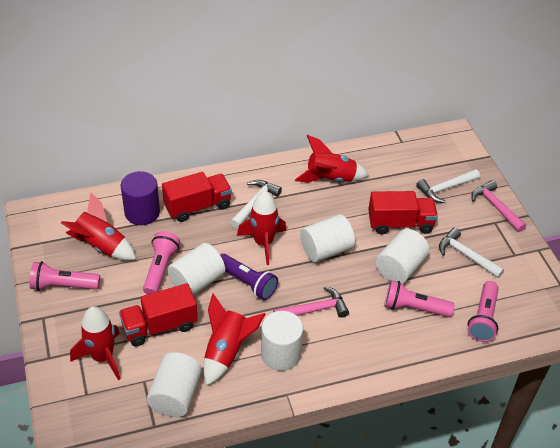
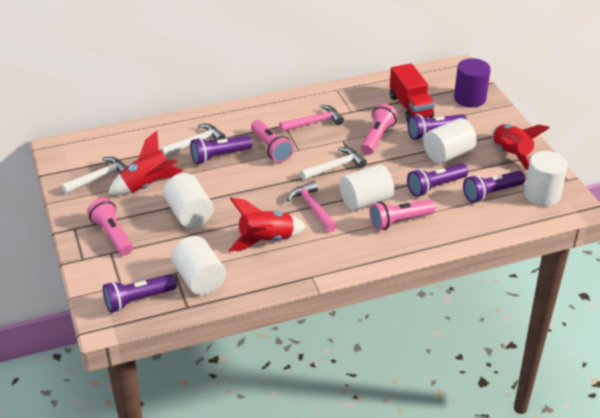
purple flashlight: [220,254,278,300] = 1 -> [103,274,177,313] [190,135,253,164] [407,114,467,140] [407,164,468,197] [463,171,525,203] = 5
red rocket: [61,192,136,260] [70,306,121,380] [203,294,265,386] [237,191,286,265] [295,135,369,183] = 5 -> [108,131,183,195] [228,197,306,252] [492,124,549,170] = 3
red truck: [119,283,198,346] [162,172,232,222] [368,191,438,234] = 3 -> [390,63,435,121] = 1

